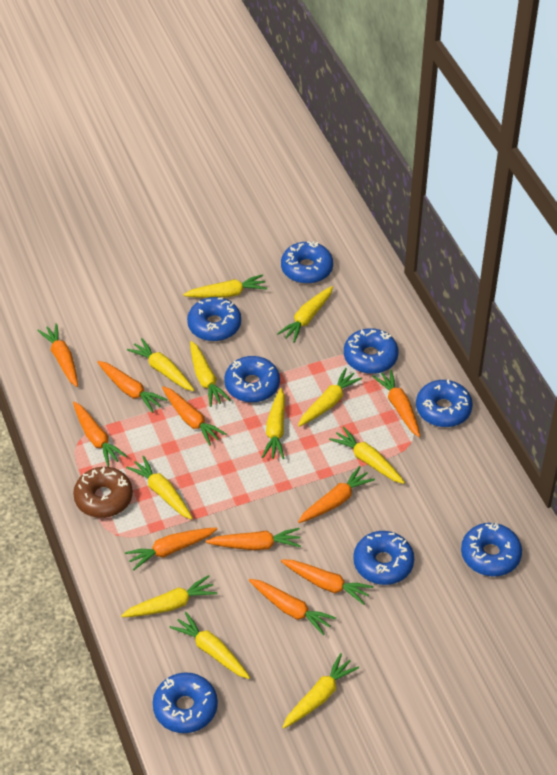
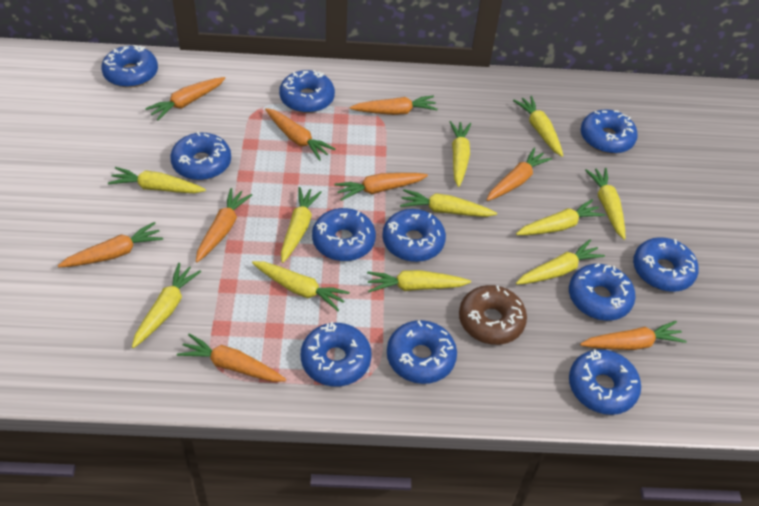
blue donut: [153,672,218,733] [187,297,241,341] [224,356,280,403] [281,241,333,284] [344,328,399,374] [353,531,414,585] [416,380,473,427] [461,522,522,576] = 8 -> [101,45,158,88] [170,132,231,180] [279,70,335,113] [301,322,372,387] [312,208,376,261] [382,209,446,262] [387,320,457,384] [569,263,636,321] [569,349,641,415] [581,110,638,154] [633,237,699,292] = 11
orange carrot: [37,323,78,387] [73,402,127,467] [97,361,167,413] [125,528,217,570] [162,386,226,446] [206,528,301,550] [249,579,336,635] [281,560,373,605] [298,466,375,523] [372,369,420,437] = 10 -> [58,222,163,267] [145,77,225,121] [177,333,286,382] [196,188,252,262] [265,108,335,161] [334,173,428,201] [350,95,438,115] [486,148,552,201] [580,321,687,350] = 9

